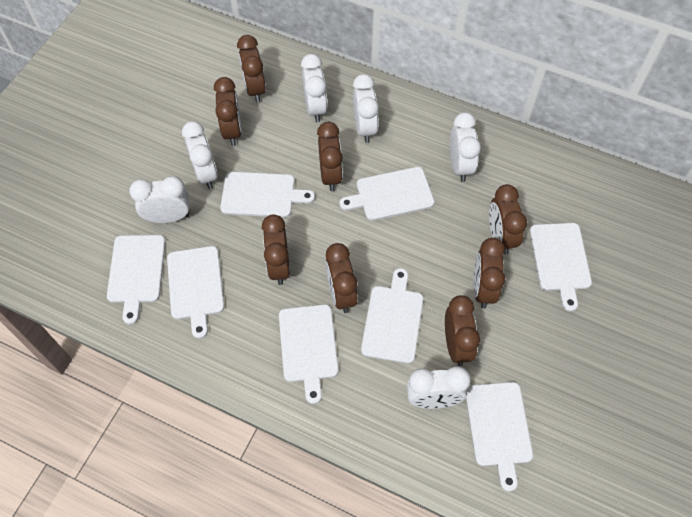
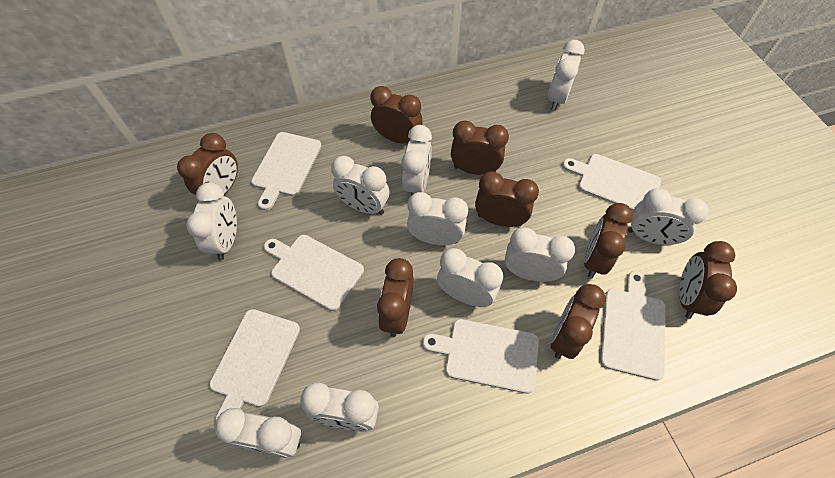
white clock: [129,176,189,223] [182,121,218,189] [301,54,327,122] [353,74,379,143] [407,366,471,409] [450,112,481,182] = 6 -> [186,182,237,260] [215,408,301,458] [300,382,379,432] [331,156,389,215] [401,125,432,196] [407,192,468,245] [437,248,503,307] [505,227,575,282] [548,40,585,110] [628,188,709,245] = 10
white cutting board: [107,235,166,325] [167,246,224,339] [220,172,315,217] [279,304,338,404] [339,167,434,221] [361,268,423,364] [466,382,533,492] [530,223,592,312] = 8 -> [209,309,300,422] [251,132,322,210] [264,235,364,311] [423,319,539,394] [562,154,661,211] [600,271,665,381] = 6

